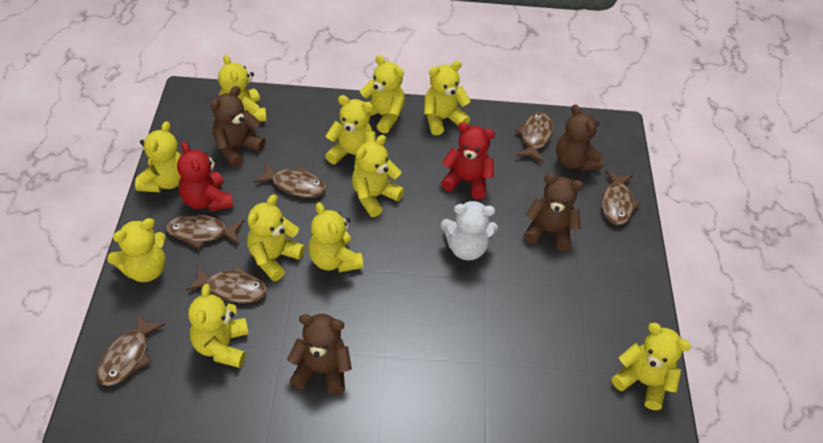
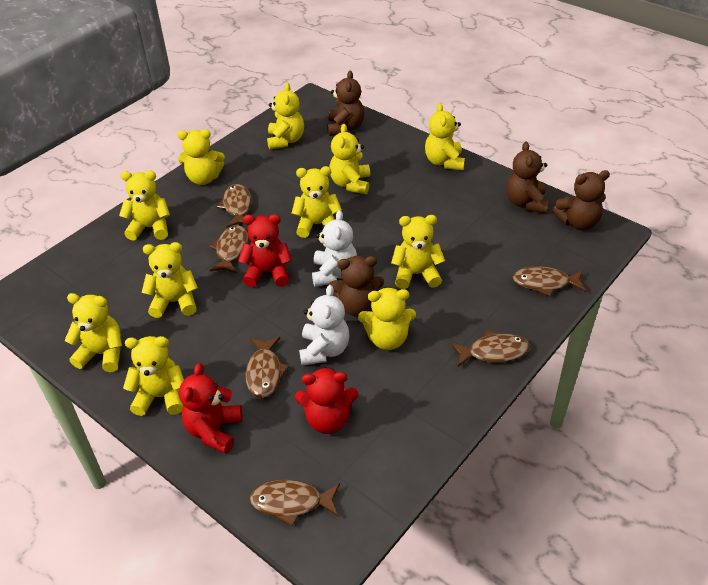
red teddy bear: [177,142,233,211] [441,122,495,199] = 2 -> [179,363,242,454] [238,214,292,287] [295,367,358,434] = 3
white teddy bear: [441,200,498,260] = 1 -> [299,285,349,366] [312,210,357,287] = 2

